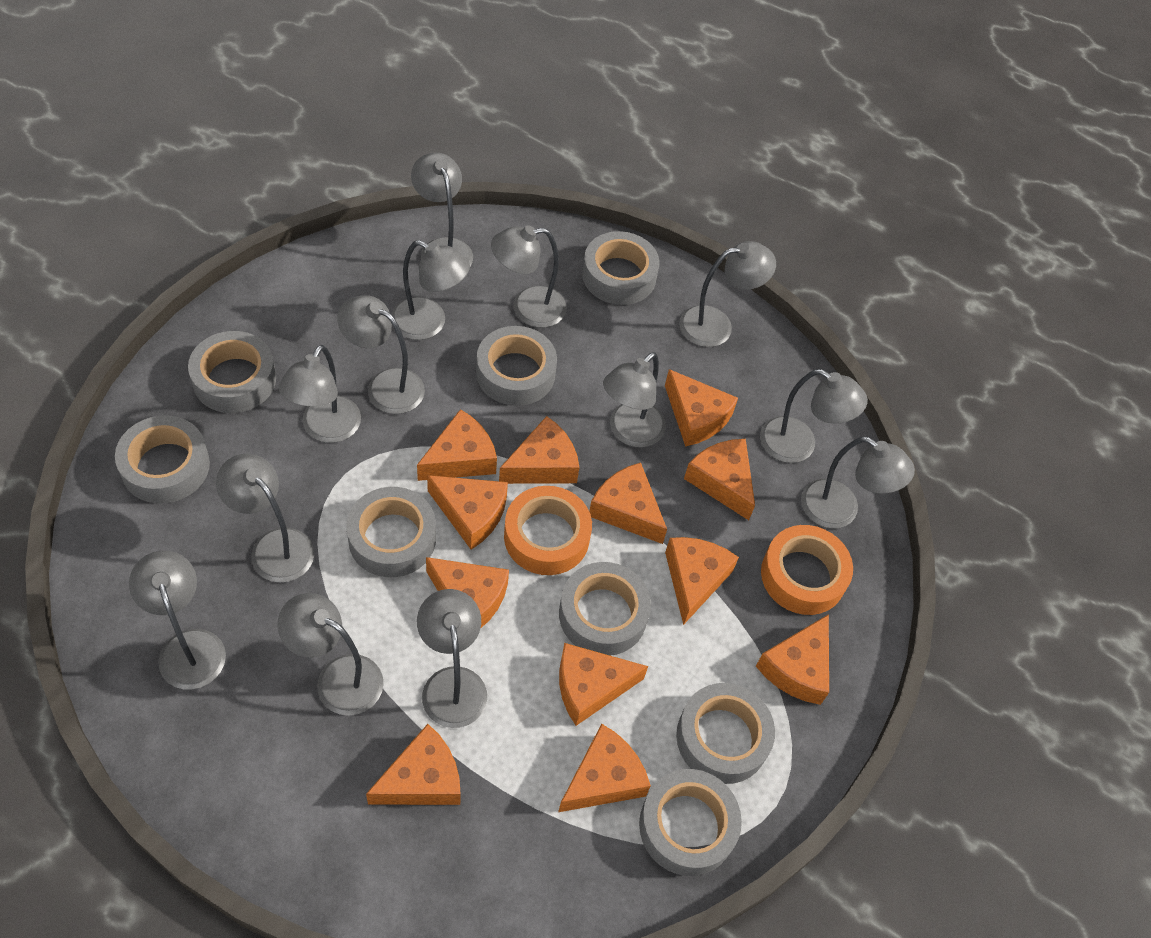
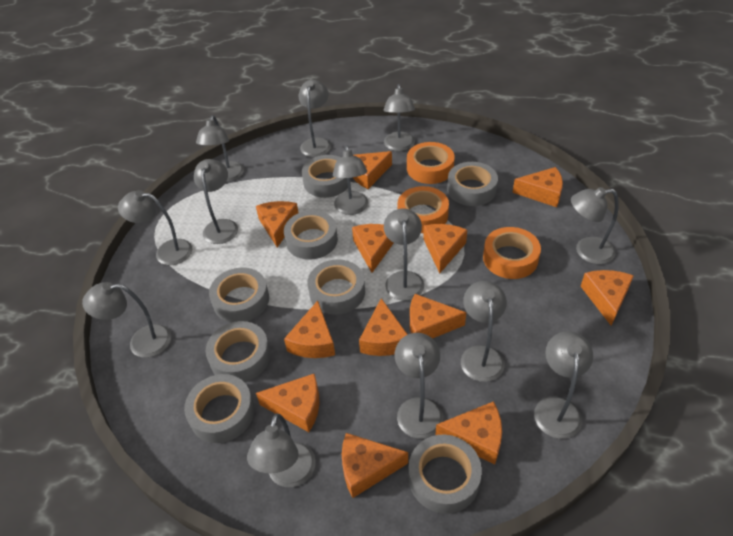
orange tape: [504,486,592,575] [761,525,853,615] = 2 -> [398,186,449,233] [407,142,455,184] [483,227,541,279] = 3

